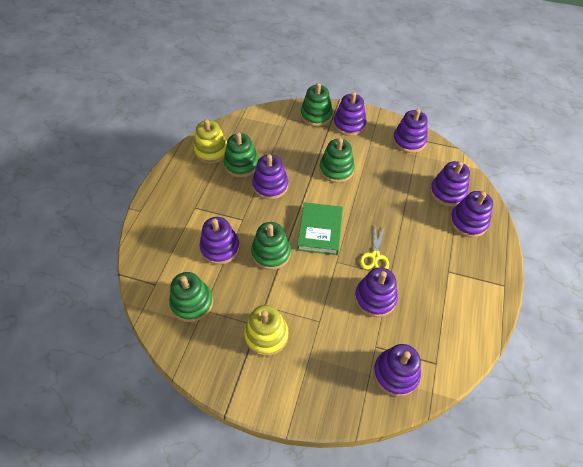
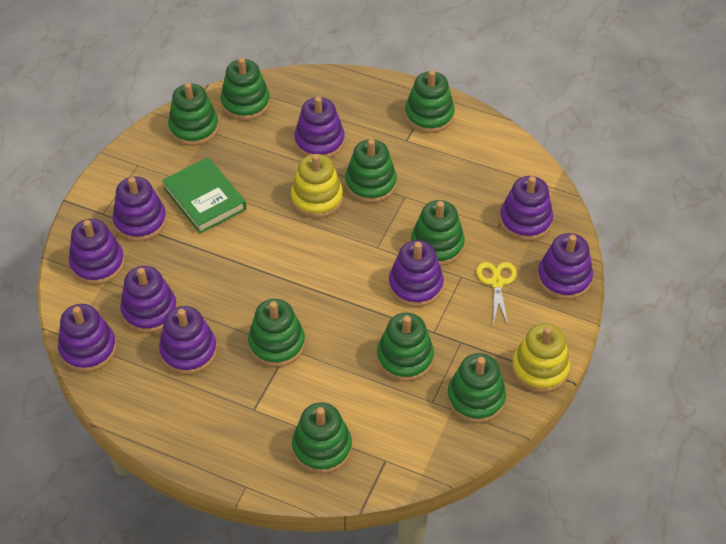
green stacking toy: [169,272,213,322] [224,132,259,177] [251,222,291,270] [301,83,333,127] [319,138,355,183] = 5 -> [168,83,219,146] [220,58,270,120] [248,299,305,367] [292,402,352,474] [345,139,397,203] [377,313,434,381] [405,70,455,133] [411,200,465,266] [447,353,506,423] = 9
purple stacking toy: [200,217,240,265] [252,154,288,200] [333,92,366,136] [355,267,398,317] [373,344,421,397] [393,109,428,153] [430,161,470,207] [450,191,493,238] = 8 -> [58,304,117,372] [69,219,125,285] [113,176,167,242] [120,266,177,333] [159,306,217,375] [294,96,345,158] [389,240,444,307] [500,176,553,241] [537,233,593,300] = 9

